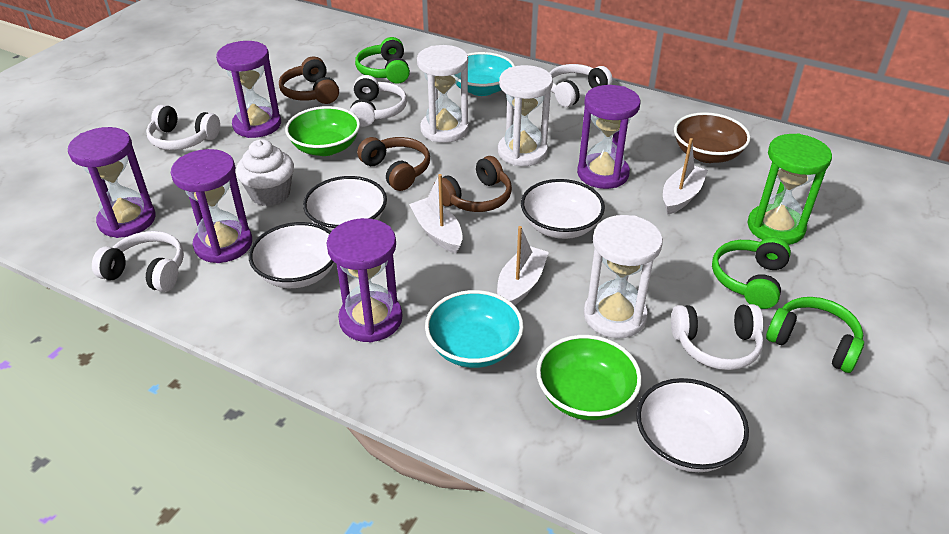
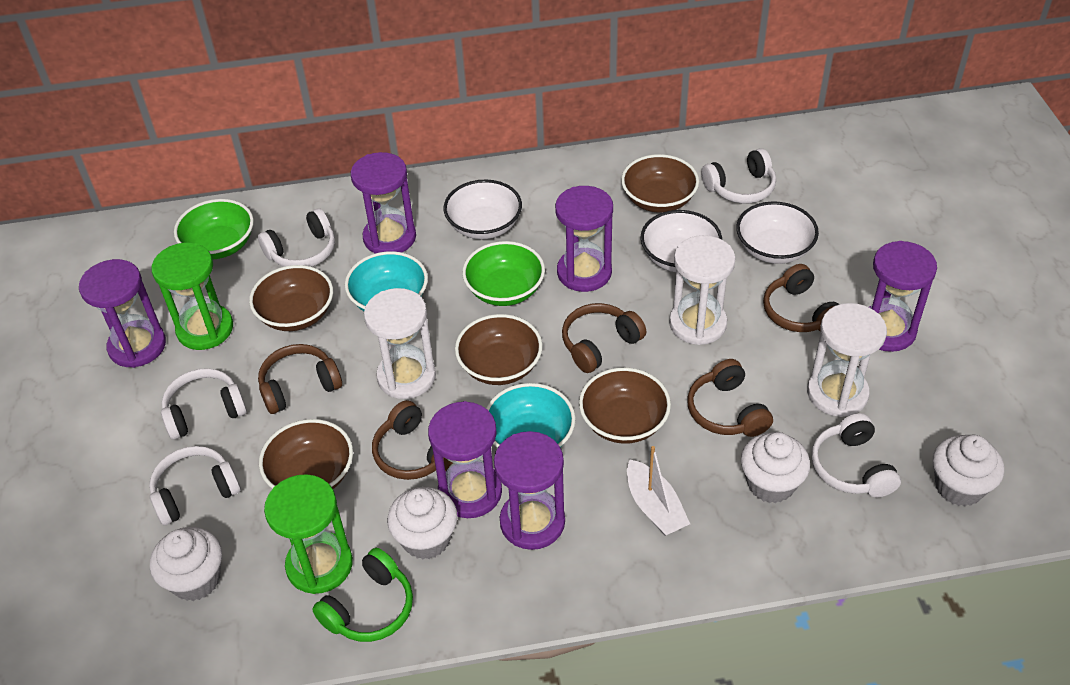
brown bowl: [674,112,751,163] = 1 -> [249,265,333,331] [259,419,353,489] [455,314,543,385] [579,367,671,444] [621,154,699,213] = 5
brown headphones: [279,56,339,104] [357,137,430,191] [434,156,512,212] = 3 -> [258,344,342,414] [372,400,453,480] [562,303,646,373] [687,359,773,437] [763,264,839,332] = 5
green headphones: [355,37,410,84] [712,237,791,309] [766,297,864,373] = 3 -> [312,548,413,642] = 1
green hourglass: [747,134,832,245] = 1 -> [151,242,233,350] [264,474,353,594] = 2
purple hourglass: [68,127,156,238] [171,149,252,263] [216,41,281,138] [327,218,402,342] [577,85,641,189] = 5 -> [79,259,166,368] [351,152,416,254] [428,401,502,518] [494,431,565,550] [555,186,613,292] [869,241,937,352] = 6
white boat: [409,174,463,253] [497,226,549,305] [663,138,708,214] = 3 -> [627,446,690,536] = 1
white bowl: [249,222,335,288] [303,176,387,232] [521,179,605,239] [636,378,749,472] = 4 -> [444,180,522,239] [641,210,722,272] [736,201,819,264] = 3
white cupcake: [236,139,294,206] = 1 -> [150,527,222,601] [387,487,458,559] [741,432,810,503] [933,435,1004,506] = 4

